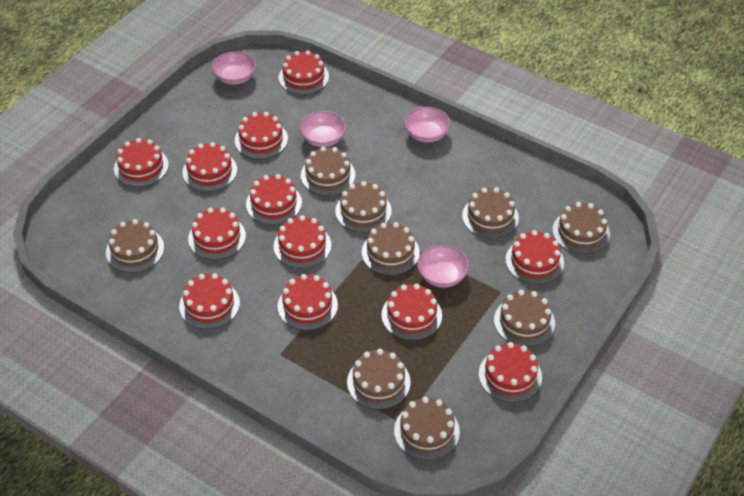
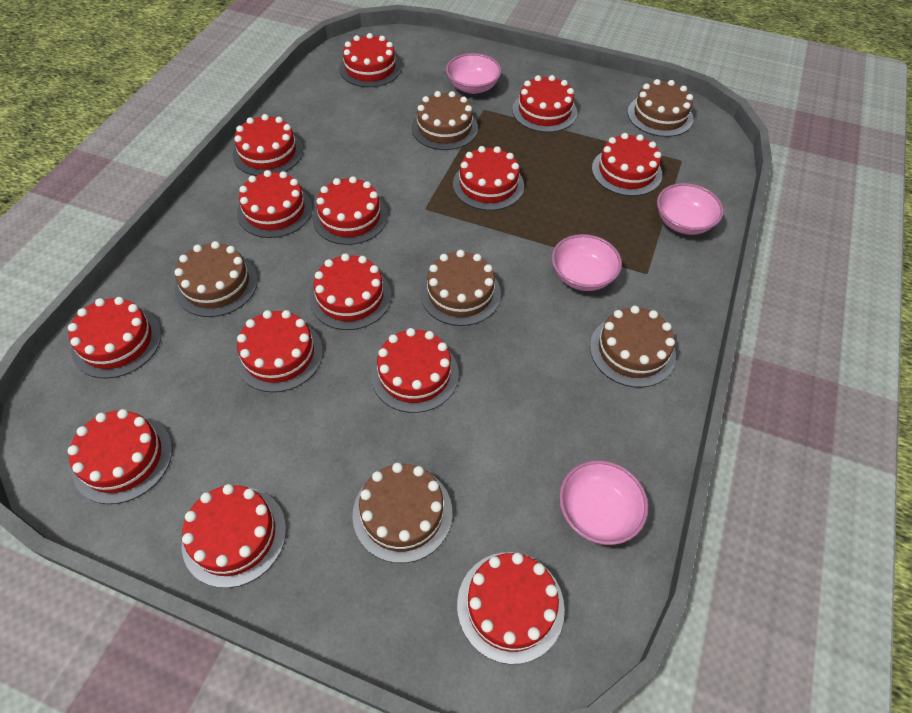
brown cake: [106,219,164,273] [301,147,356,196] [335,181,392,233] [347,349,411,410] [362,222,420,275] [394,397,460,460] [462,187,519,239] [494,290,555,347] [552,202,610,254] = 9 -> [174,241,258,317] [352,463,452,563] [411,91,478,150] [420,250,501,326] [590,306,676,388] [627,79,694,137] = 6
red cake: [114,138,169,187] [179,273,240,329] [182,142,237,191] [188,208,246,260] [235,112,288,159] [246,174,302,225] [274,215,331,269] [278,274,338,330] [279,51,329,95] [381,284,442,340] [479,342,542,403] [505,230,564,284] = 12 -> [68,297,162,378] [68,409,172,504] [182,484,286,588] [233,114,303,176] [235,310,323,392] [237,170,312,238] [309,254,391,330] [313,176,388,245] [339,33,401,87] [371,328,459,413] [453,146,524,211] [457,552,565,664] [512,75,577,132] [592,133,662,196] = 14

